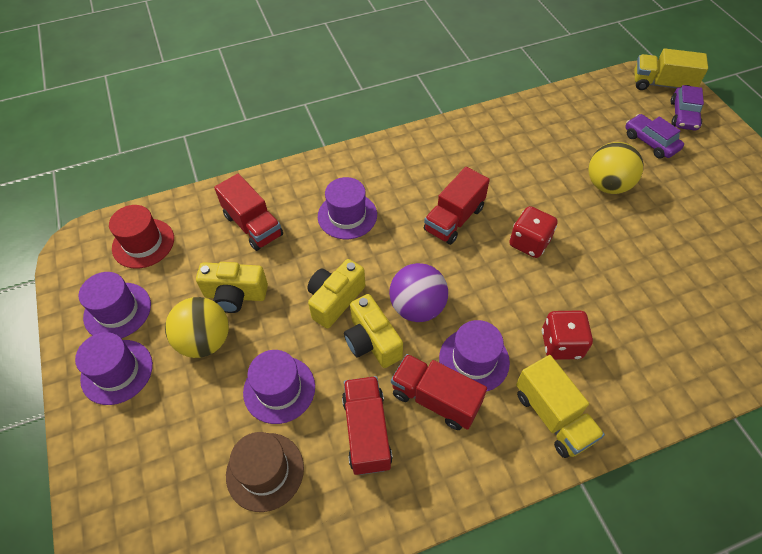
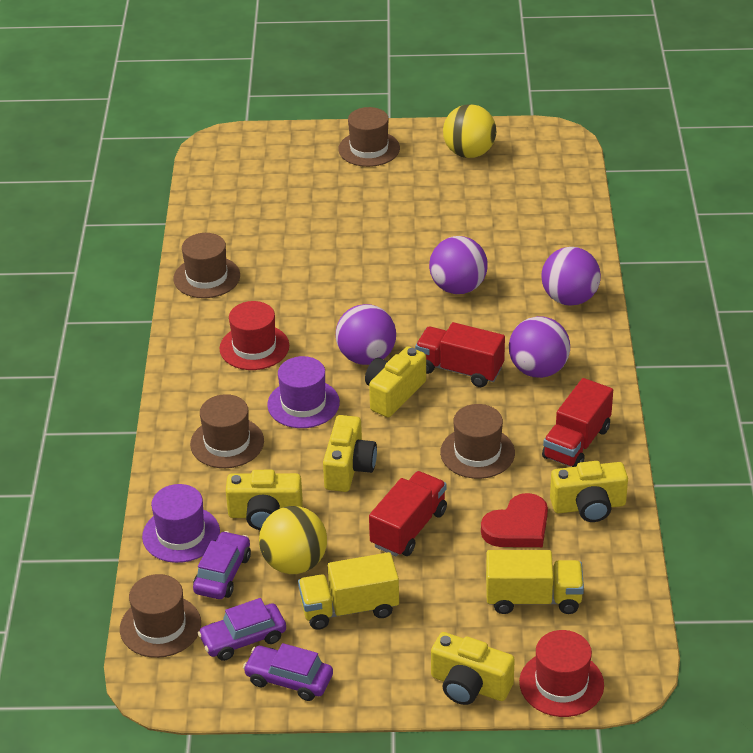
brown hat: [226,432,304,512] = 1 -> [120,574,201,658] [173,233,240,298] [190,394,264,468] [338,107,400,167] [440,404,515,479] = 5
purple ball: [389,263,448,322] = 1 -> [336,304,396,365] [429,236,488,294] [509,316,570,378] [541,247,601,306] = 4
purple car: [625,114,684,159] [671,85,704,130] = 2 -> [193,531,251,599] [198,598,286,661] [243,643,333,701] = 3
purple hat: [75,332,153,405] [79,272,151,338] [243,350,315,424] [318,177,377,239] [439,320,510,392] = 5 -> [142,484,220,563] [267,356,340,428] = 2
red dice: [509,206,558,258] [542,310,593,360] = 2 -> none = 0
red hat: [109,205,174,269] = 1 -> [219,301,289,370] [519,630,604,717] = 2
red heart: none = 0 -> [481,493,548,547] = 1
red truck: [214,174,283,251] [342,376,393,475] [391,354,487,430] [424,167,490,245] = 4 -> [369,471,447,557] [415,322,505,387] [542,378,613,467] = 3
yellow camera: [196,262,268,313] [307,259,365,329] [344,294,403,368] = 3 -> [226,470,303,530] [323,415,377,492] [365,346,426,417] [431,632,515,705] [550,461,628,522] = 5

